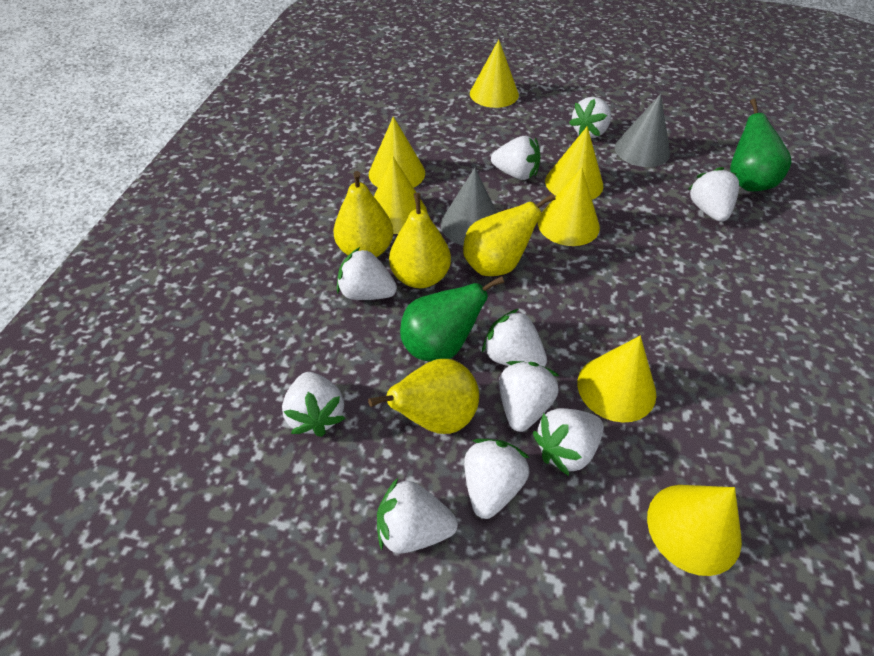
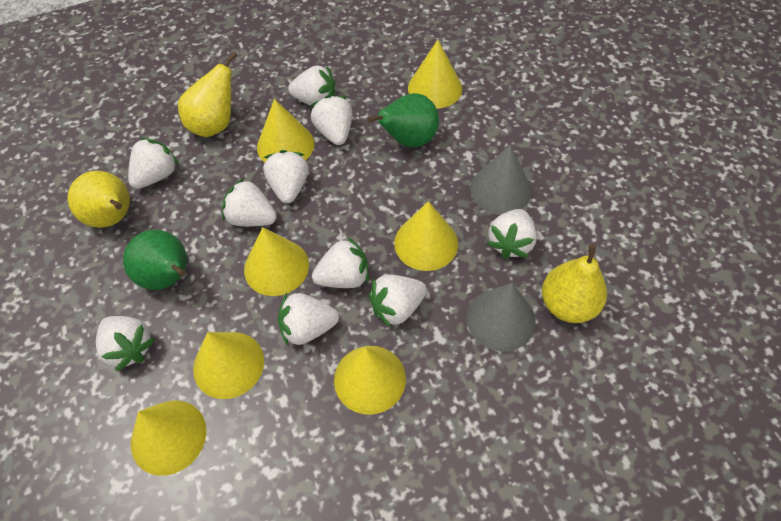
yellow pear: [334,171,393,257] [368,359,479,434] [389,193,451,288] [463,194,555,276] = 4 -> [67,171,130,228] [178,51,238,137] [542,244,607,323] = 3

